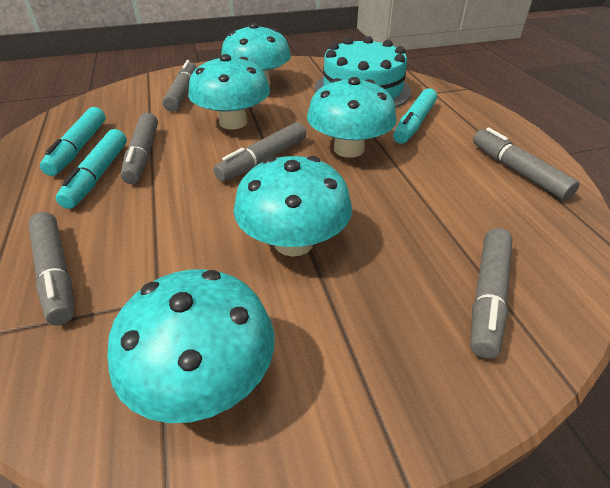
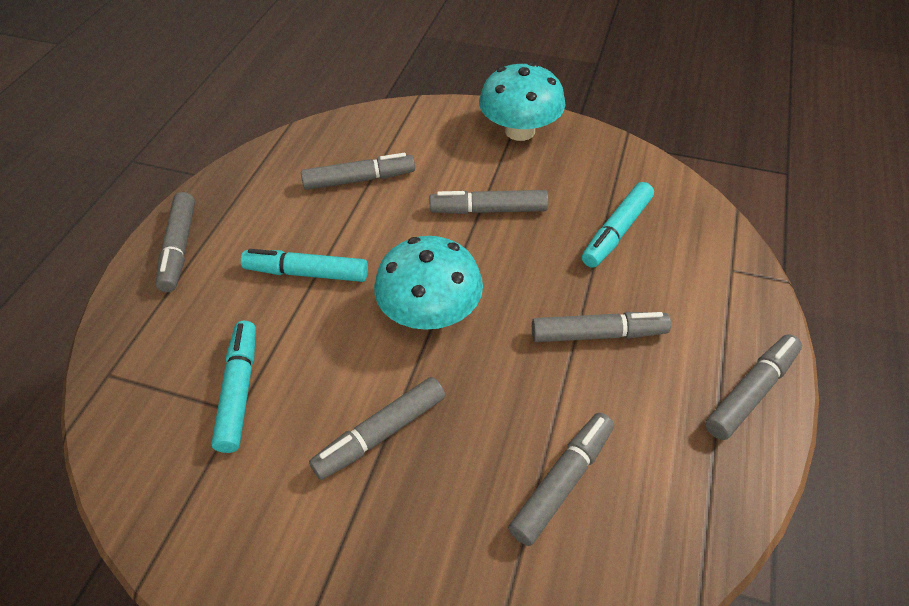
grey marker: [28,212,74,325] [121,113,158,184] [163,60,197,112] [214,122,306,182] [471,228,513,359] [473,127,580,200] = 6 -> [156,192,195,292] [301,153,415,190] [309,377,445,480] [430,190,548,214] [508,413,614,546] [532,312,671,342] [705,334,802,440] = 7
turquoise cake: [315,36,412,108] = 1 -> none = 0
turquoise mushroom: [107,269,275,423] [188,54,270,129] [221,23,291,86] [234,156,352,256] [307,77,397,158] = 5 -> [374,236,483,330] [479,62,565,141] = 2

